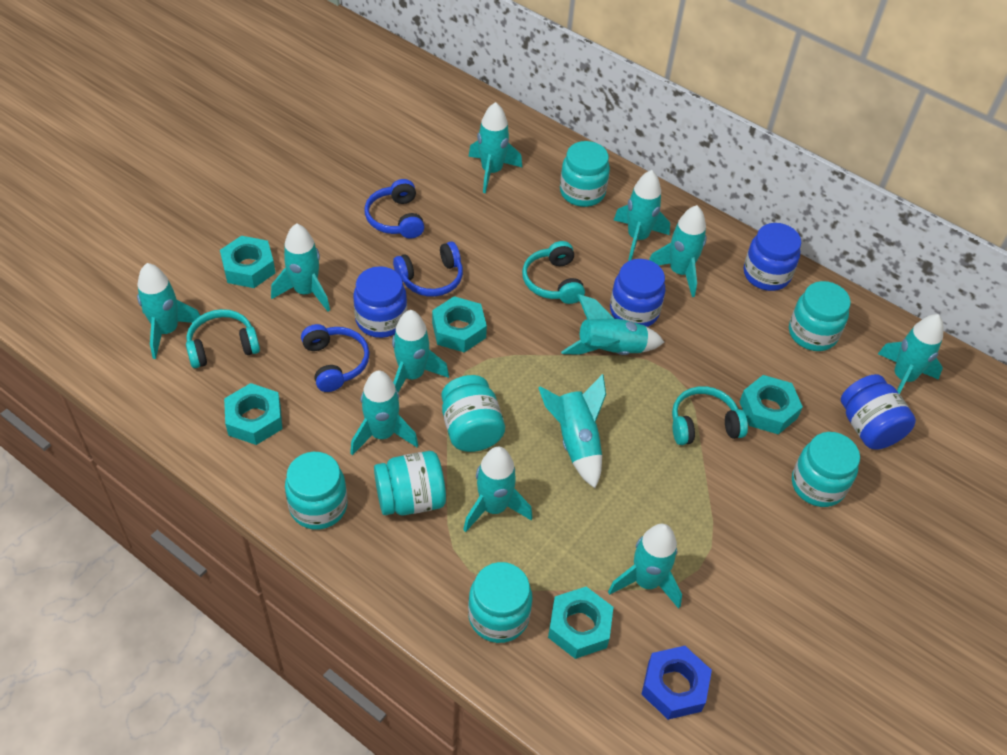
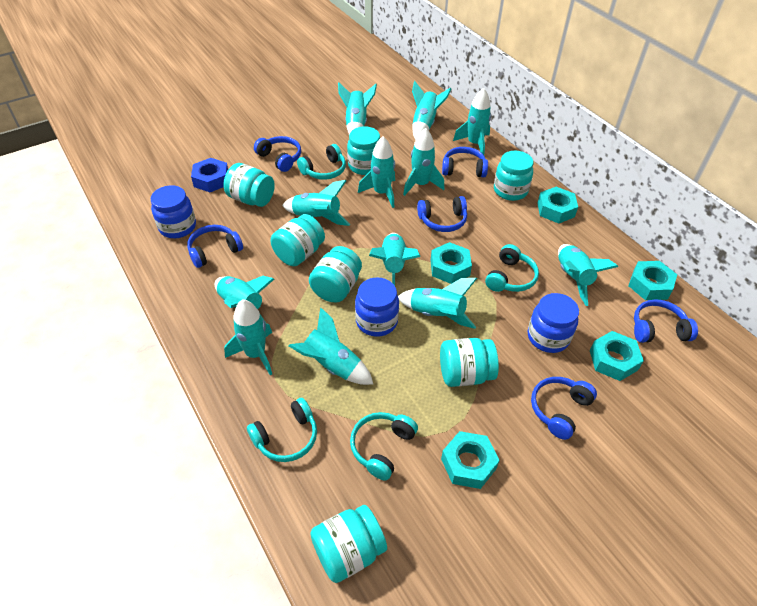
blue headphones: [301,324,369,392] [365,179,424,238] [393,242,463,297] = 3 -> [187,225,243,268] [254,136,301,172] [417,196,467,232] [442,147,488,177] [531,377,597,440] [634,299,698,343] = 6
blue jar: [353,266,407,338] [610,259,665,327] [744,223,801,291] [841,374,916,450] = 4 -> [151,185,196,238] [355,278,399,337] [527,293,579,353] = 3
turquoise headphones: [186,309,260,368] [522,241,585,304] [672,386,748,445] = 3 -> [247,398,317,462] [297,144,346,180] [350,412,418,481] [485,244,539,292] = 4

